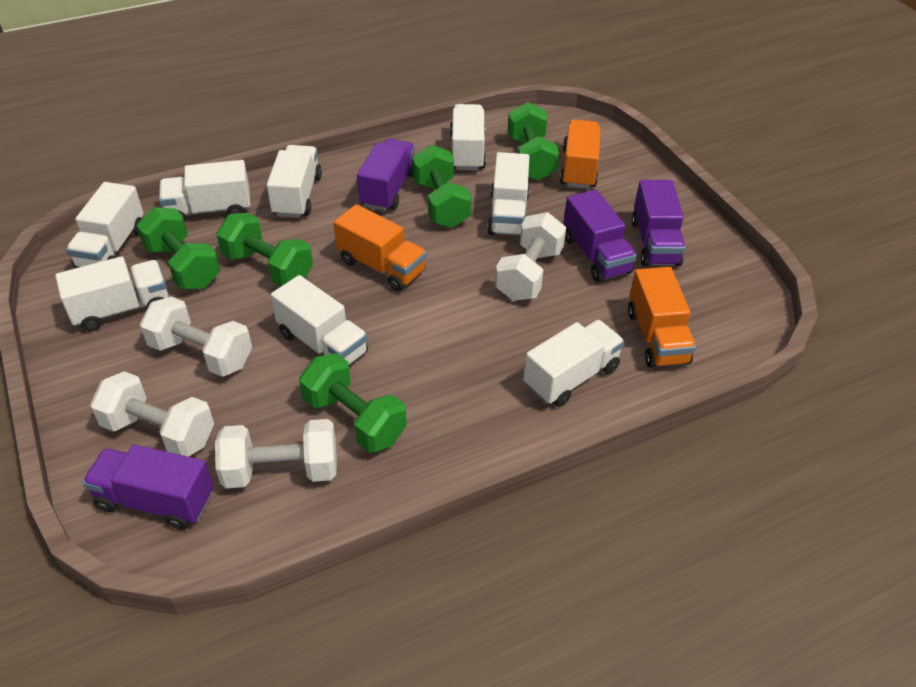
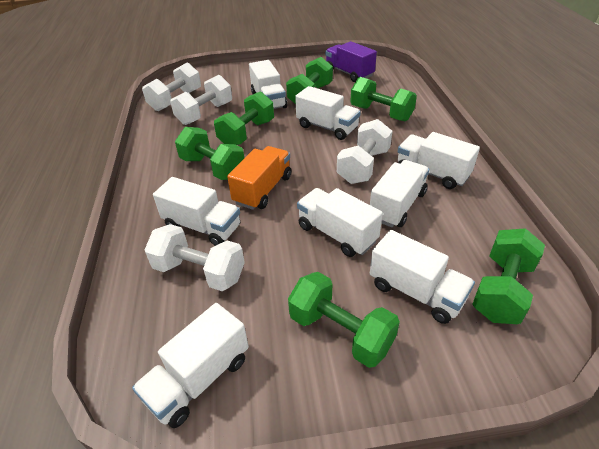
green dumbbell: [136,207,220,289] [216,213,313,286] [299,353,407,453] [412,145,472,228] [508,102,559,181] = 5 -> [175,127,244,180] [214,91,274,145] [286,57,333,104] [288,272,400,368] [350,77,417,121] [472,228,545,324] = 6
orange truck: [334,204,427,291] [560,119,601,189] [628,267,696,368] = 3 -> [227,146,291,210] = 1
purple truck: [82,444,214,530] [357,138,415,211] [563,190,637,282] [631,180,686,266] = 4 -> [325,41,377,82] = 1

